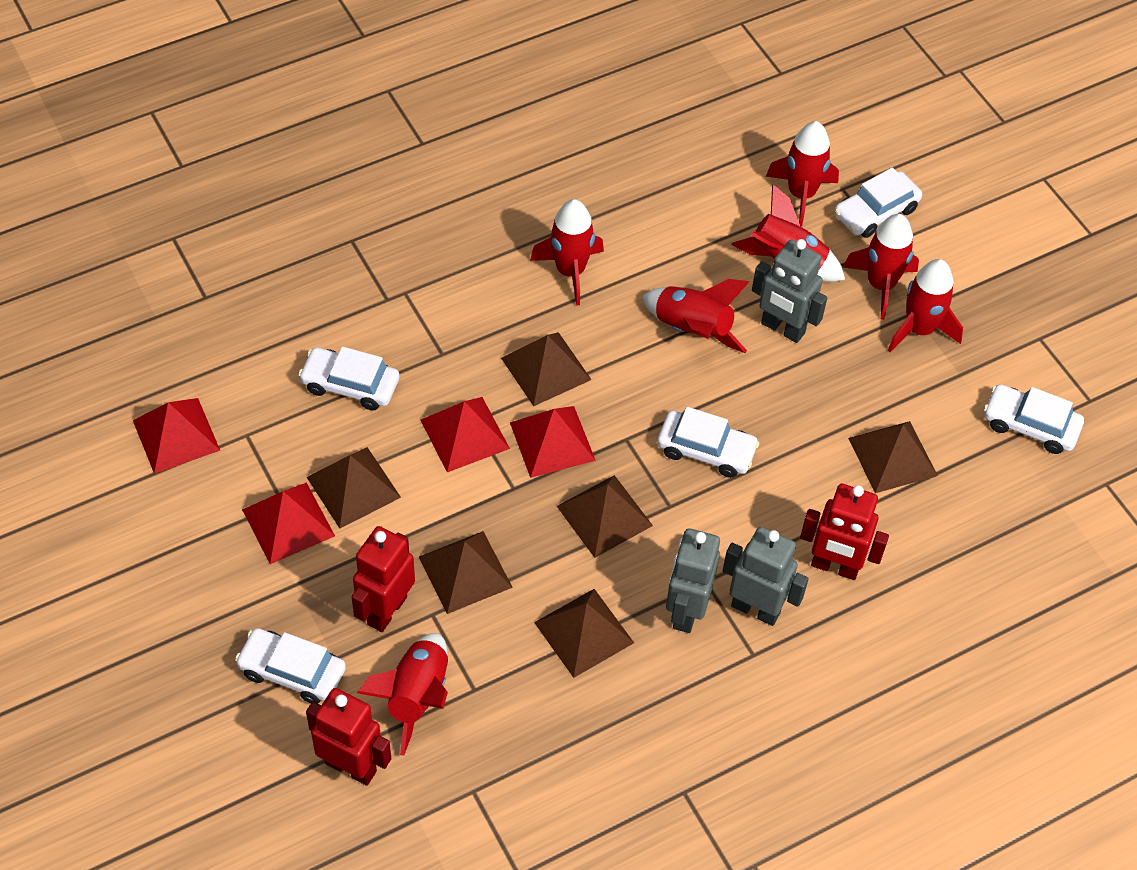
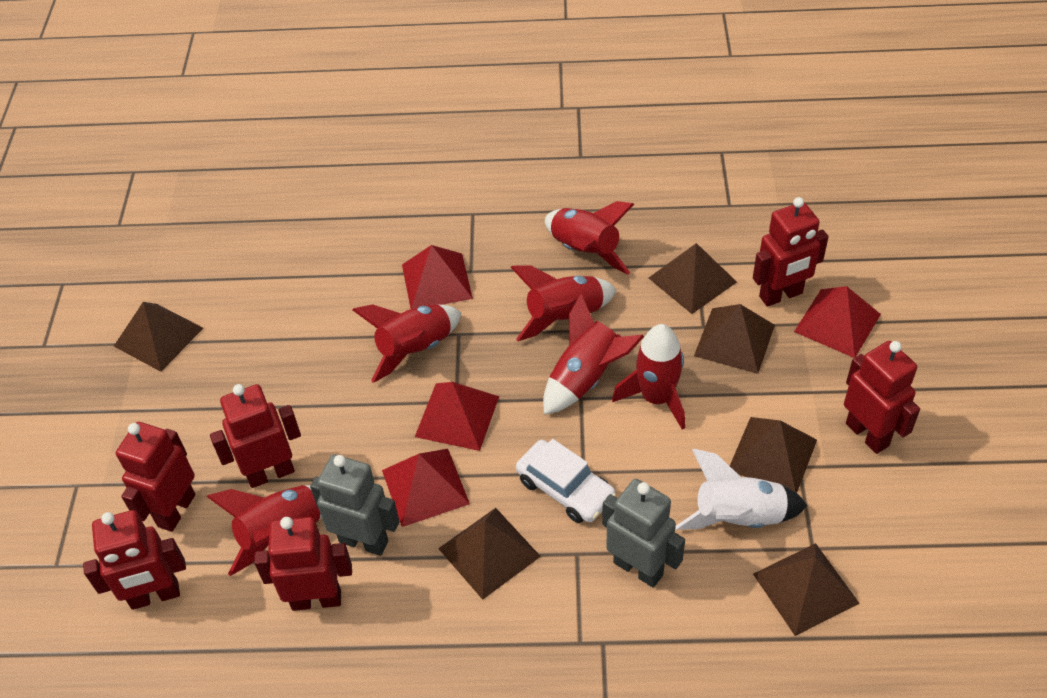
grey robot: [666,528,720,633] [723,527,809,626] [752,239,827,343] = 3 -> [310,454,400,556] [602,479,685,588] = 2
red robot: [306,688,391,786] [352,526,415,632] [800,484,889,580] = 3 -> [83,510,186,610] [116,422,195,532] [210,384,301,488] [254,517,352,611] [753,197,829,307] [844,341,920,454] = 6
red rocket: [357,633,448,756] [530,199,604,306] [642,279,749,353] [731,184,845,282] [766,121,839,227] [843,214,919,320] [888,259,963,352] = 7 -> [207,485,322,576] [353,304,461,383] [511,265,617,341] [543,294,644,415] [545,201,634,274] [612,324,685,430] = 6
white car: [235,628,346,703] [298,347,399,411] [657,407,759,478] [834,167,922,238] [984,384,1084,454] = 5 -> [516,439,616,523] = 1
white rocket: none = 0 -> [675,449,807,530] = 1

